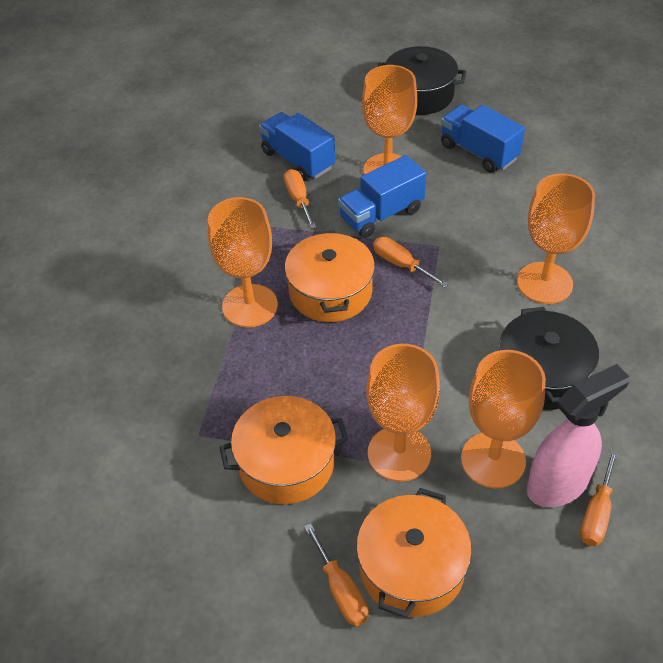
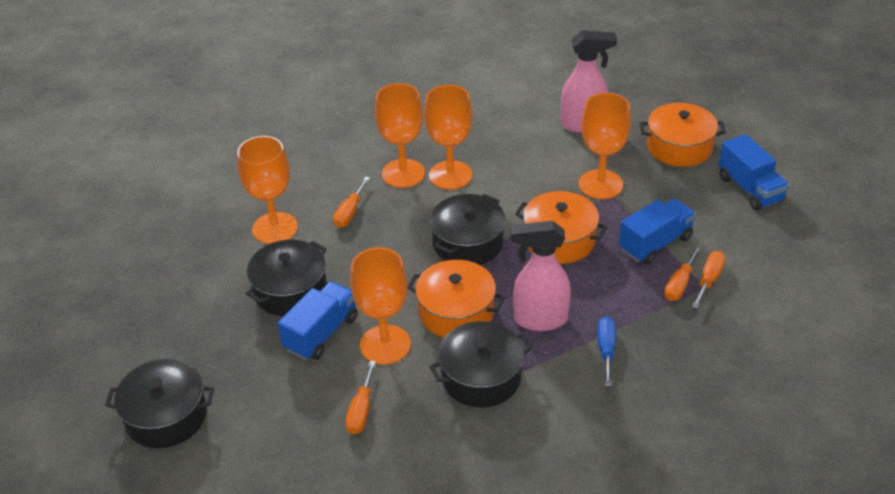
black pot: [378,46,466,115] [499,307,599,410] = 2 -> [105,359,214,448] [246,240,327,316] [429,321,532,408] [430,194,505,265] = 4
blue screwdriver: none = 0 -> [597,316,616,387] = 1
pink spray bottle: [527,364,630,507] = 1 -> [510,221,571,331] [561,30,617,133] = 2

